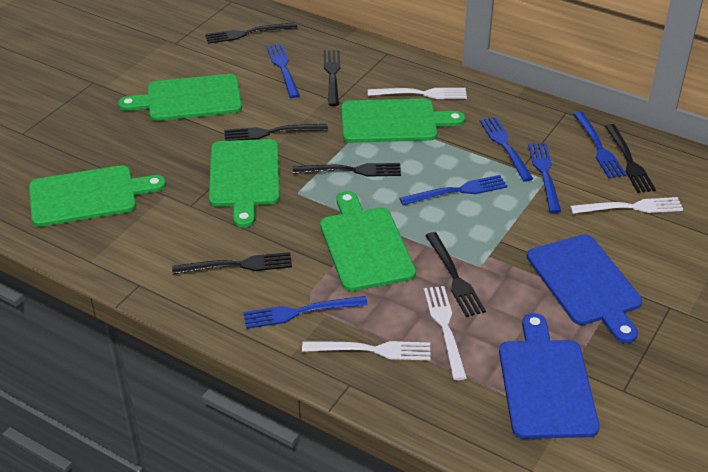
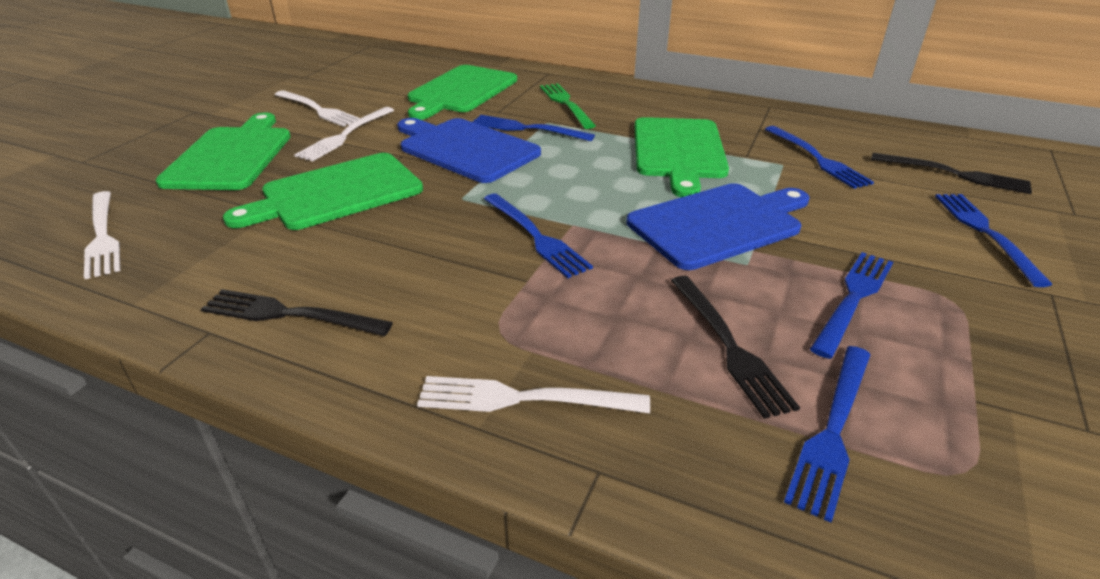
black fork: [172,252,292,275] [205,22,298,44] [224,124,328,141] [293,163,401,177] [323,50,341,106] [425,232,486,317] [605,124,656,193] = 7 -> [201,289,393,336] [671,276,800,419] [871,153,1032,194] = 3
green cutting board: [29,165,166,227] [118,74,242,121] [209,139,280,228] [320,191,416,291] [341,99,465,143] = 5 -> [156,112,291,190] [223,153,423,230] [408,65,517,120] [634,117,729,197] = 4
green fork: none = 0 -> [540,83,596,129] = 1

